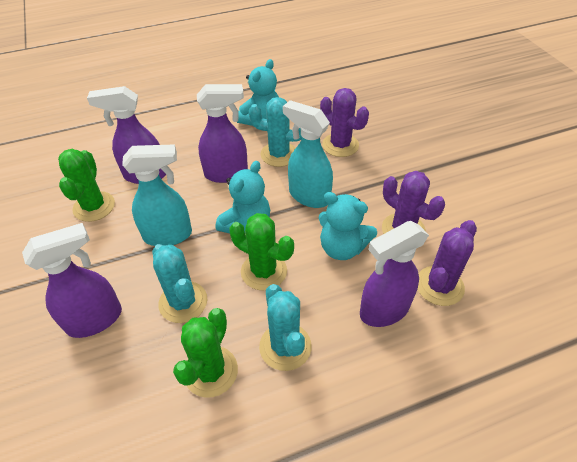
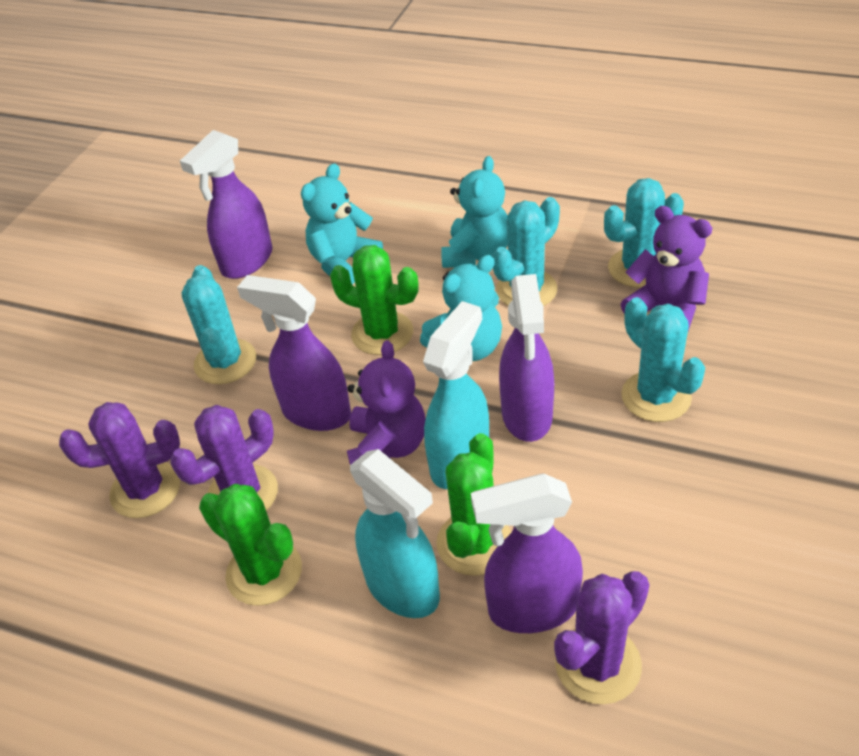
purple teddy bear: none = 0 -> [347,340,426,465] [621,206,712,331] = 2
turquoise cactus: [152,244,207,323] [249,97,302,167] [259,284,312,371] = 3 -> [182,265,256,384] [492,197,560,306] [604,178,684,288] [621,297,705,422] = 4

